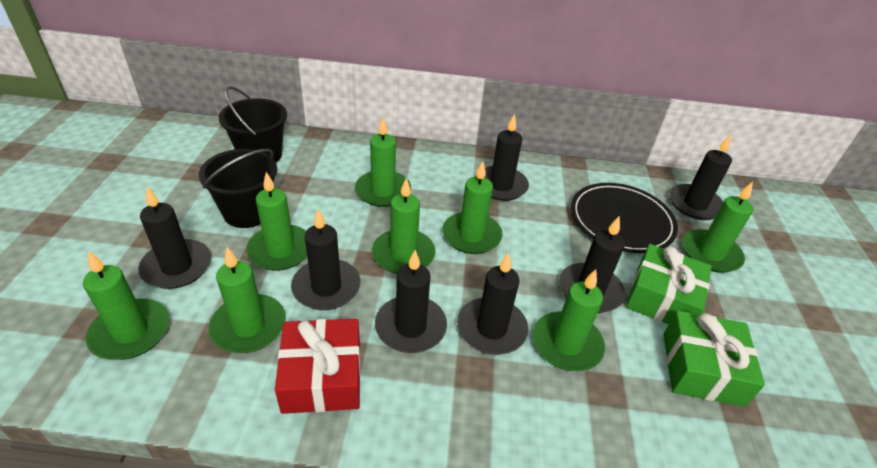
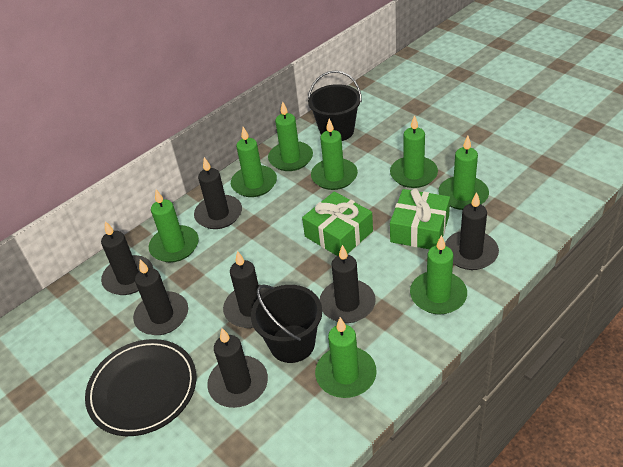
red gift: [275,319,361,414] = 1 -> none = 0

